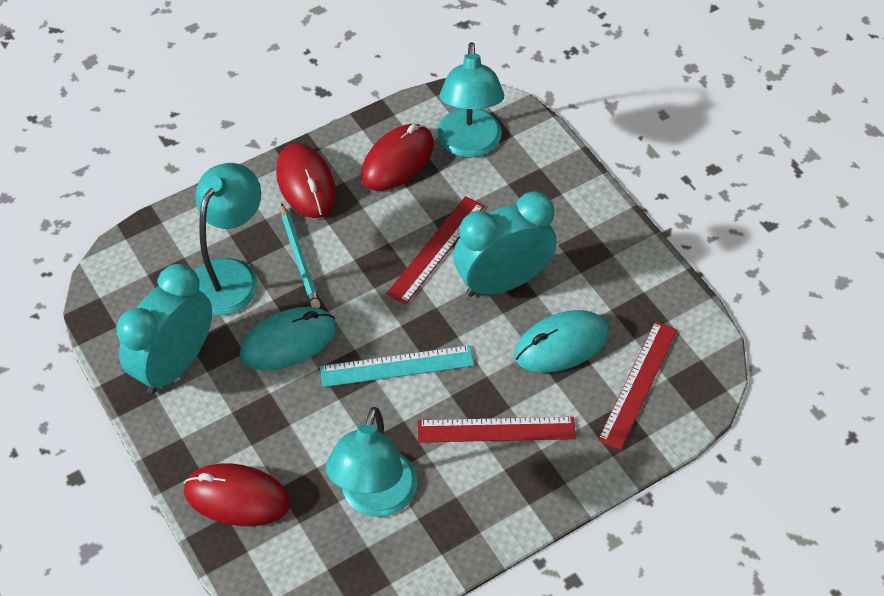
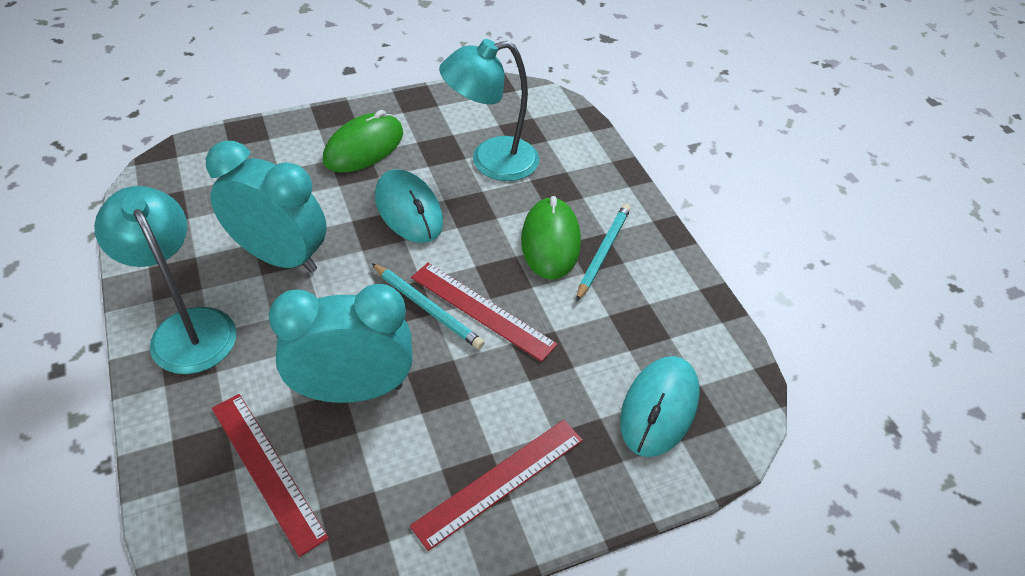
green mouse: none = 0 -> [323,110,403,173] [521,196,581,280] = 2
red mouse: [184,463,290,526] [276,143,336,218] [361,124,434,191] = 3 -> none = 0
turquoise lamp: [195,163,261,315] [326,407,418,517] [437,42,504,158] = 3 -> [94,186,236,374] [439,39,539,181] = 2
turquoise pencil: [281,203,320,308] = 1 -> [371,263,485,349] [576,204,631,302] = 2
turquoise ruler: [320,345,474,387] = 1 -> none = 0

